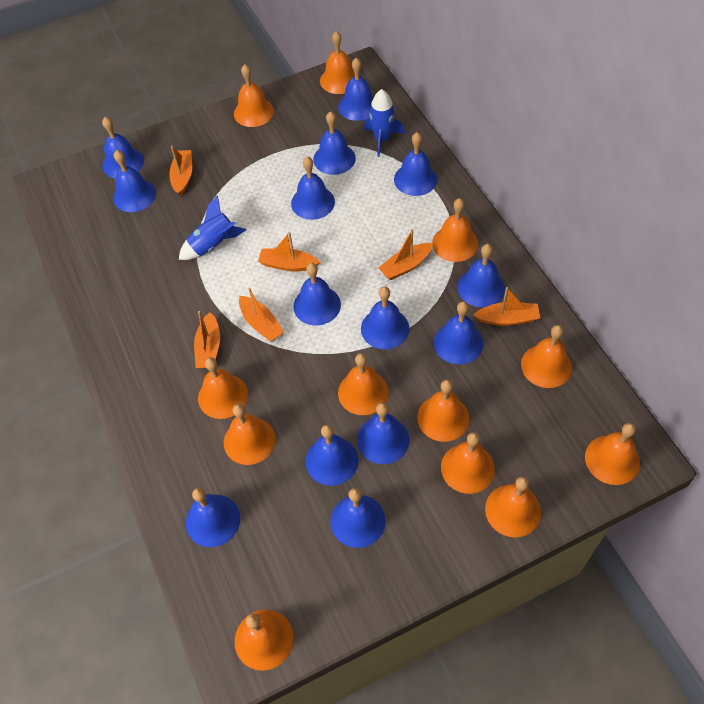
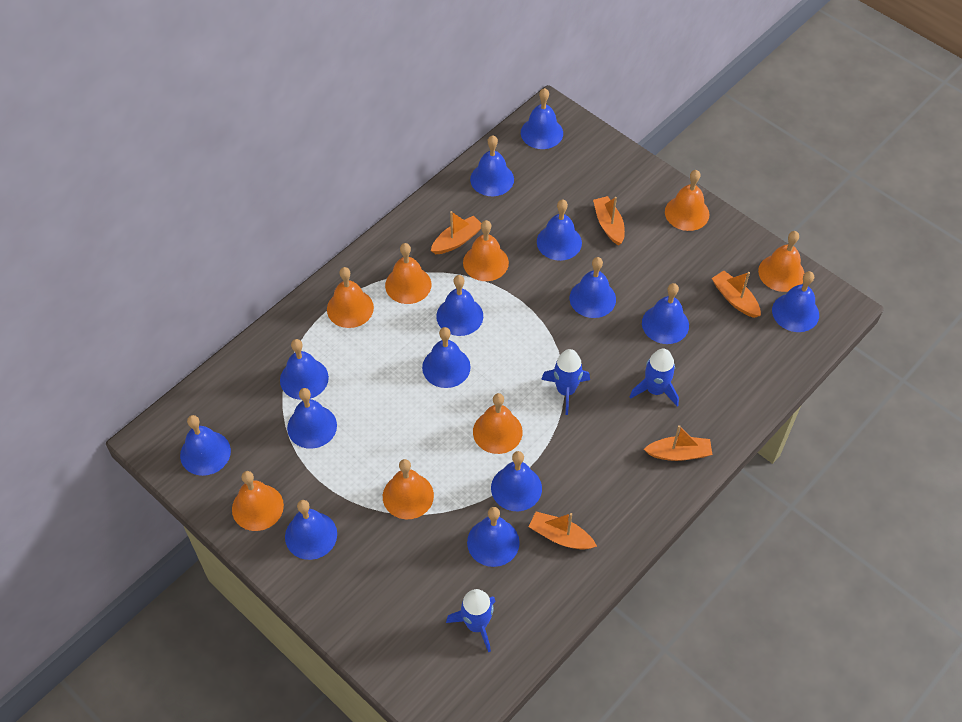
blue rocket: [179,195,246,260] [364,89,405,157] = 2 -> [446,589,496,652] [541,349,590,415] [630,349,679,406] = 3
orange bell: [198,357,248,419] [224,404,276,465] [234,64,274,127] [235,609,294,671] [320,31,355,94] [338,353,389,415] [417,379,469,442] [432,198,478,262] [441,432,495,494] [485,476,541,537] [521,325,572,388] [585,423,640,485] = 12 -> [232,471,284,531] [327,267,374,328] [383,459,434,519] [385,243,431,304] [463,220,509,281] [473,393,523,454] [665,170,710,231] [758,231,805,292] = 8
orange boat: [169,146,192,196] [194,311,220,368] [239,288,284,342] [258,232,320,272] [379,229,433,280] [473,287,540,326] = 6 -> [431,211,481,254] [528,512,597,550] [593,196,625,246] [644,425,712,461] [712,270,761,318] = 5

